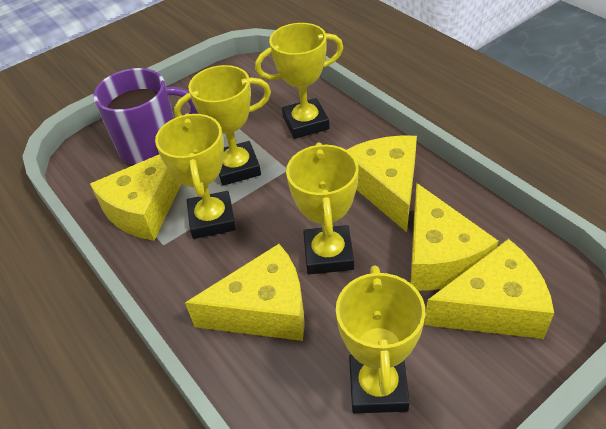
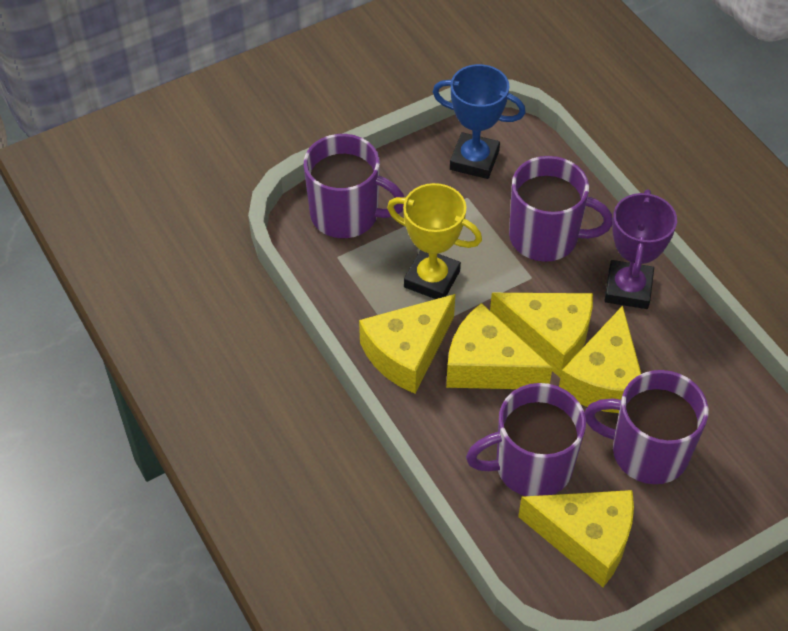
blue trophy: none = 0 -> [433,64,526,179] = 1
purple mug: [93,68,198,165] = 1 -> [304,134,404,239] [466,383,586,496] [509,156,613,262] [584,370,709,484] = 4
purple trophy: none = 0 -> [604,189,677,309] = 1
yellow trophy: [155,113,236,239] [174,65,271,186] [255,23,343,139] [286,142,358,275] [336,265,425,414] = 5 -> [387,183,482,299] = 1

